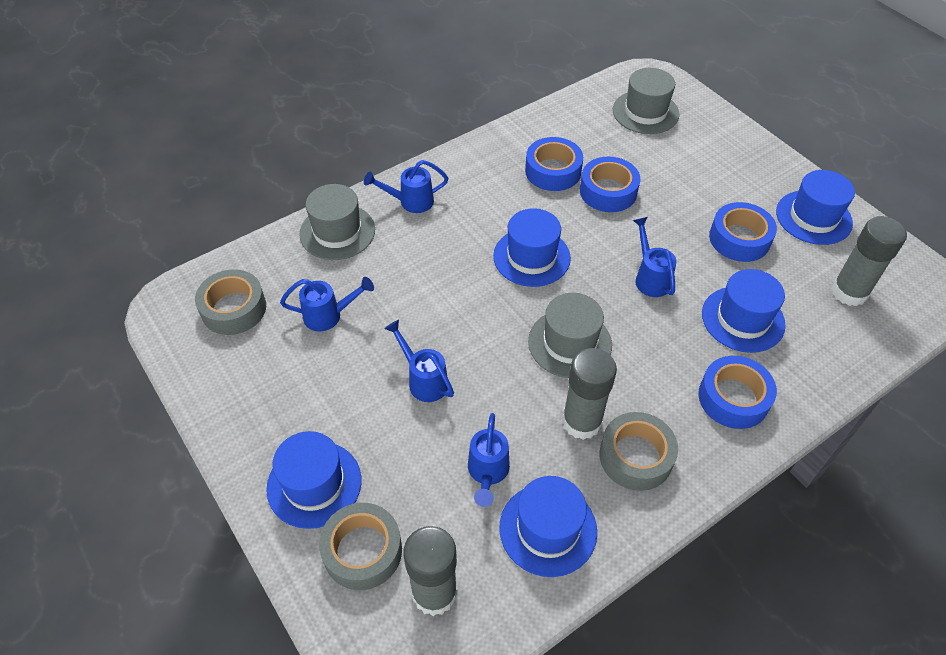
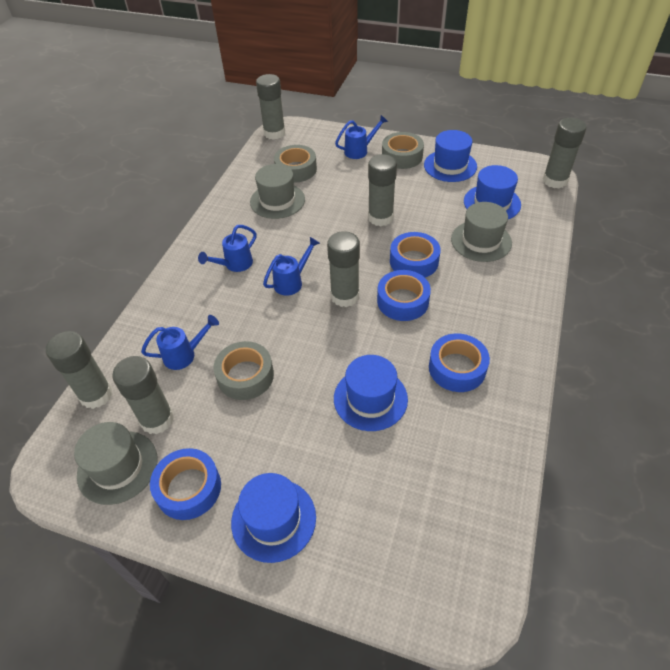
blue hat: [266,431,361,529] [493,208,571,287] [499,476,597,577] [702,269,786,353] [776,170,855,245] = 5 -> [231,473,316,563] [334,355,408,431] [424,130,477,182] [464,165,521,219] = 4
blue watering can: [280,277,374,331] [364,160,448,213] [384,320,454,402] [468,413,510,507] [633,217,677,297] = 5 -> [141,315,219,370] [198,225,257,272] [263,237,320,296] [335,115,388,159] = 4
grey glue stick: [403,526,458,616] [562,348,617,440] [831,216,907,306] = 3 -> [46,331,113,409] [112,356,174,434] [256,74,285,140] [327,231,360,307] [368,154,397,226] [543,118,587,189] = 6

